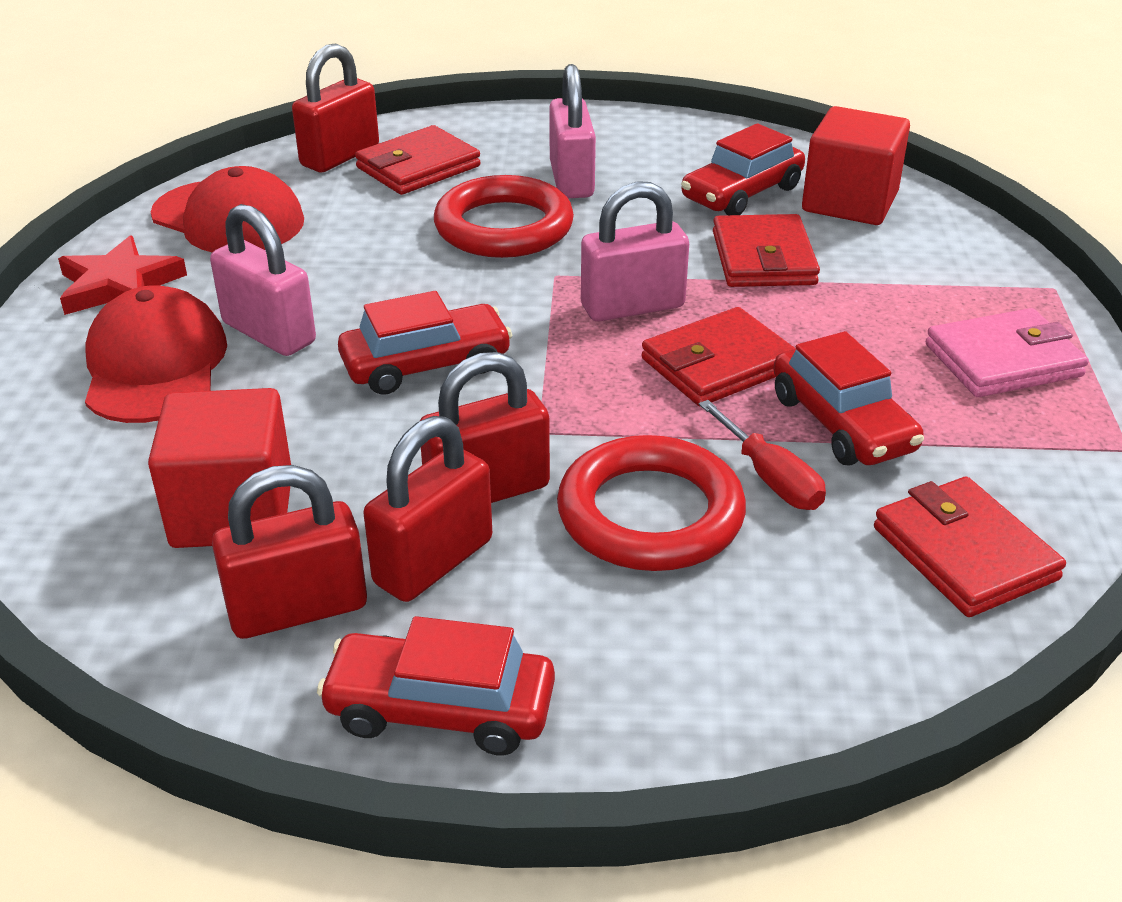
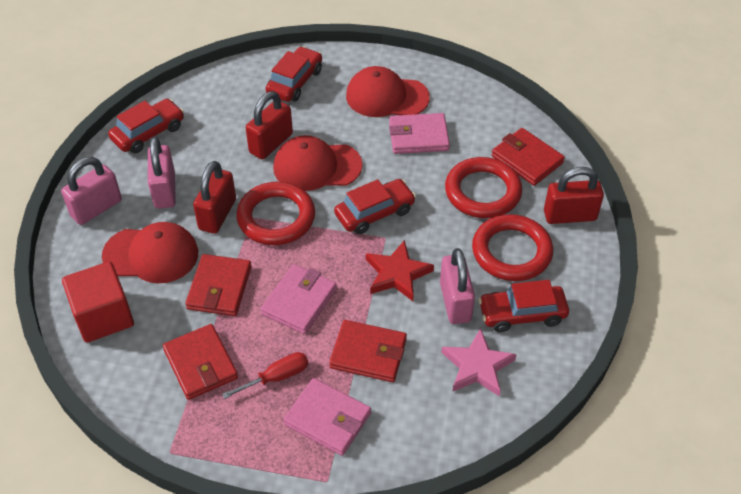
pink star: none = 0 -> [441,328,517,397] = 1
pink wallet: [926,308,1089,397] = 1 -> [261,264,337,334] [283,378,371,456] [389,113,450,154] = 3
red cap: [85,285,227,423] [151,166,304,252] = 2 -> [102,222,198,283] [273,135,363,191] [346,66,430,117] = 3
red cube: [148,388,291,548] [802,106,910,225] = 2 -> [62,261,134,343] = 1
red padlock: [212,465,367,639] [292,43,379,172] [363,416,492,602] [420,352,550,503] = 4 -> [193,161,236,234] [246,91,293,159] [544,167,604,224] = 3
red ring: [434,175,574,258] [557,435,746,571] = 2 -> [236,182,315,245] [445,157,522,218] [472,214,553,281] = 3

